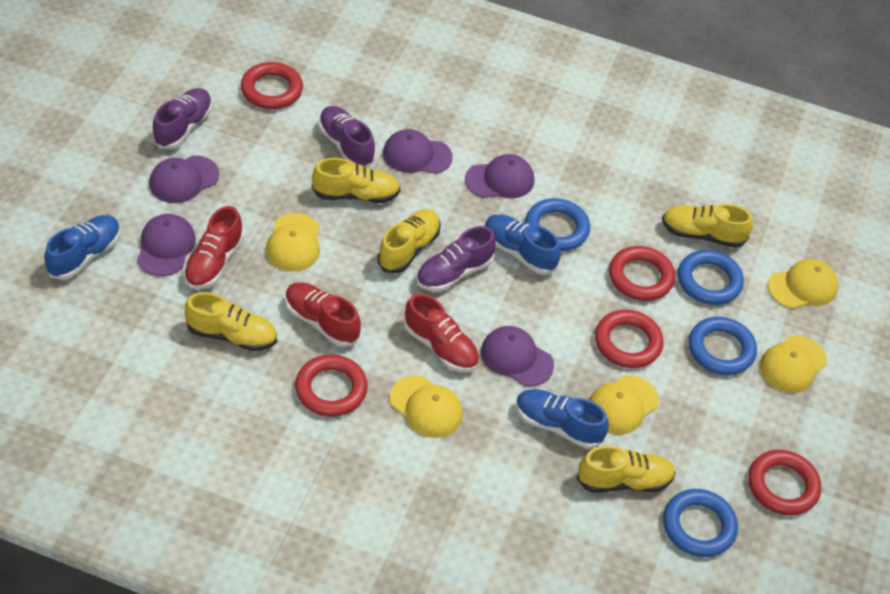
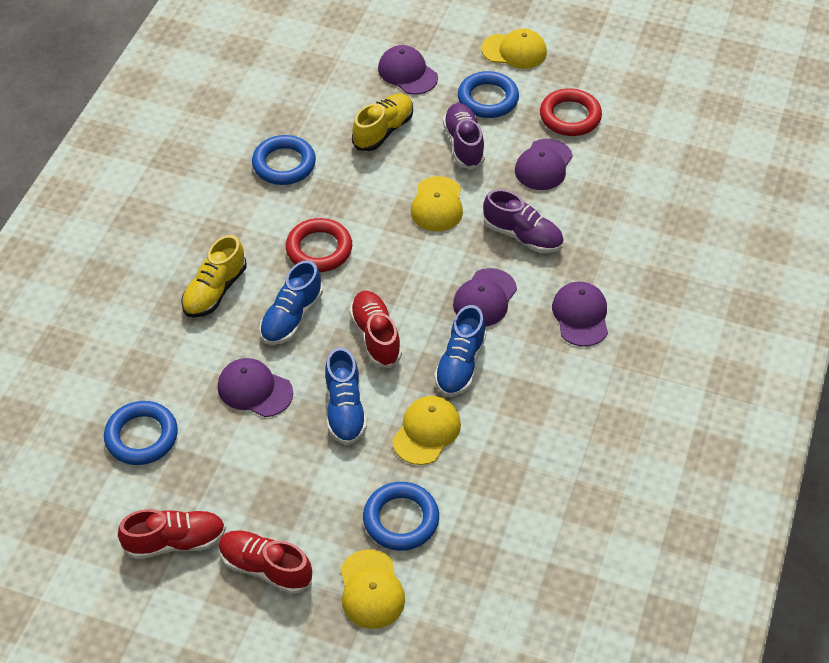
purple shoe: [152,88,212,149] [319,106,376,168] [416,226,496,291] = 3 -> [443,103,485,169] [483,189,564,253] = 2
red ring: [241,62,303,109] [295,354,368,417] [595,310,664,368] [609,246,675,301] [748,450,821,516] = 5 -> [286,218,352,272] [540,88,602,136] = 2
yellow cap: [266,213,320,271] [390,375,463,438] [589,375,659,435] [760,335,827,393] [768,259,838,309] = 5 -> [340,549,405,629] [392,396,461,465] [411,176,463,231] [481,29,547,69] = 4
yellow shoe: [184,292,277,352] [312,158,400,203] [378,209,441,273] [577,446,676,493] [662,204,753,248] = 5 -> [181,235,247,318] [352,93,413,151] = 2

